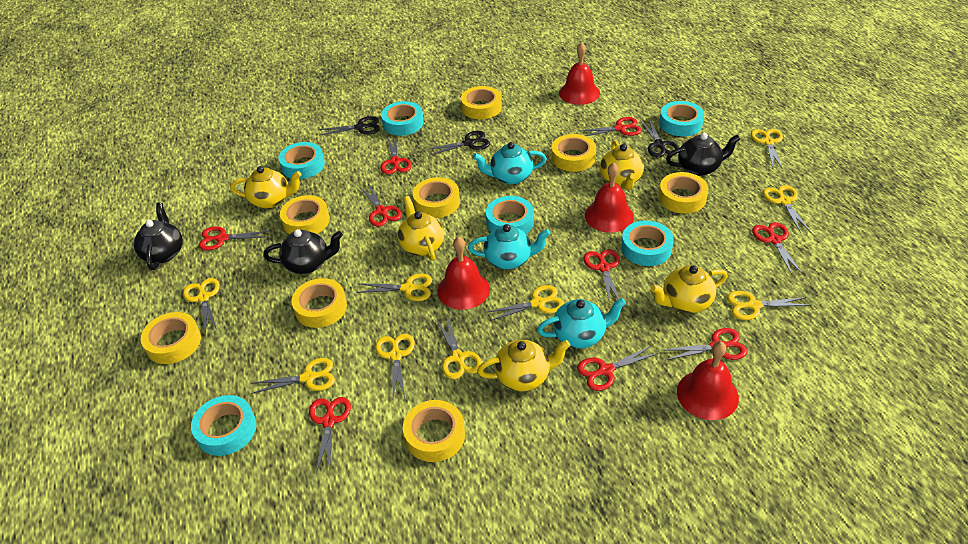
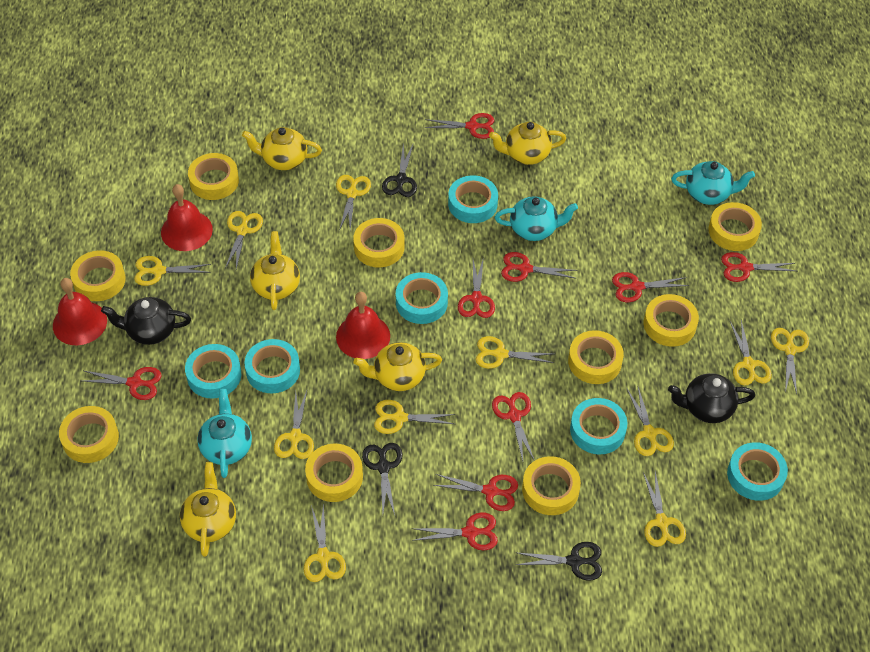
black teapot: [133,202,183,270] [263,229,343,274] [666,133,740,176] = 3 -> [101,297,191,345] [668,373,755,423] = 2
red bell: [437,237,490,310] [559,42,600,105] [585,162,634,233] [677,341,739,420] = 4 -> [53,278,107,345] [161,184,213,251] [336,292,390,359] = 3
yellow scissors: [183,278,220,334] [251,358,335,394] [356,274,432,301] [375,334,415,398] [437,317,482,379] [487,285,564,321] [727,291,811,320] [751,129,783,169] [763,185,811,233] = 9 -> [134,256,211,286] [225,211,263,269] [274,391,314,459] [304,503,346,582] [336,175,371,231] [374,400,456,434] [476,336,554,369] [627,387,674,456] [643,472,686,547] [730,320,772,386] [771,328,809,394] = 11
yellow tape: [141,312,201,364] [280,195,330,235] [291,278,347,328] [403,400,465,462] [413,177,460,218] [461,86,502,120] [552,134,596,172] [659,172,708,214] = 8 -> [59,406,119,463] [70,250,126,301] [188,153,239,200] [305,444,363,502] [353,218,404,267] [522,456,581,515] [568,330,624,384] [644,294,699,347] [709,202,762,251] = 9

